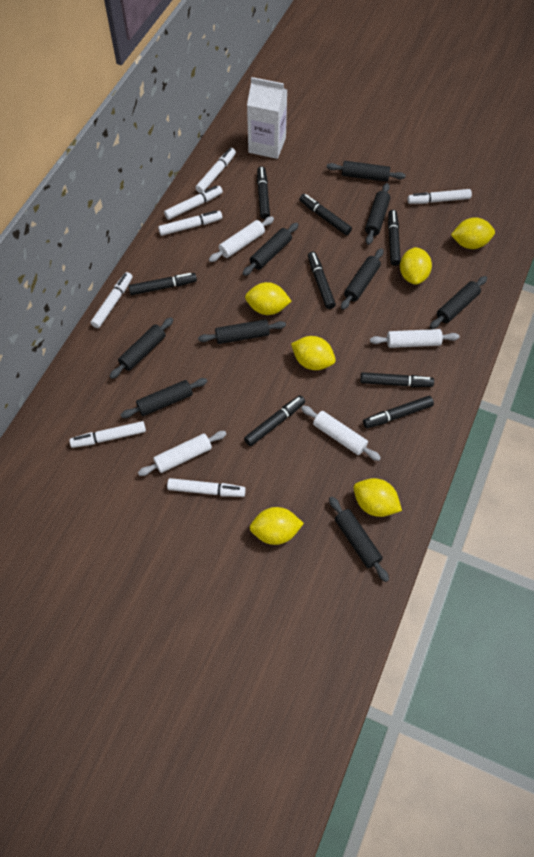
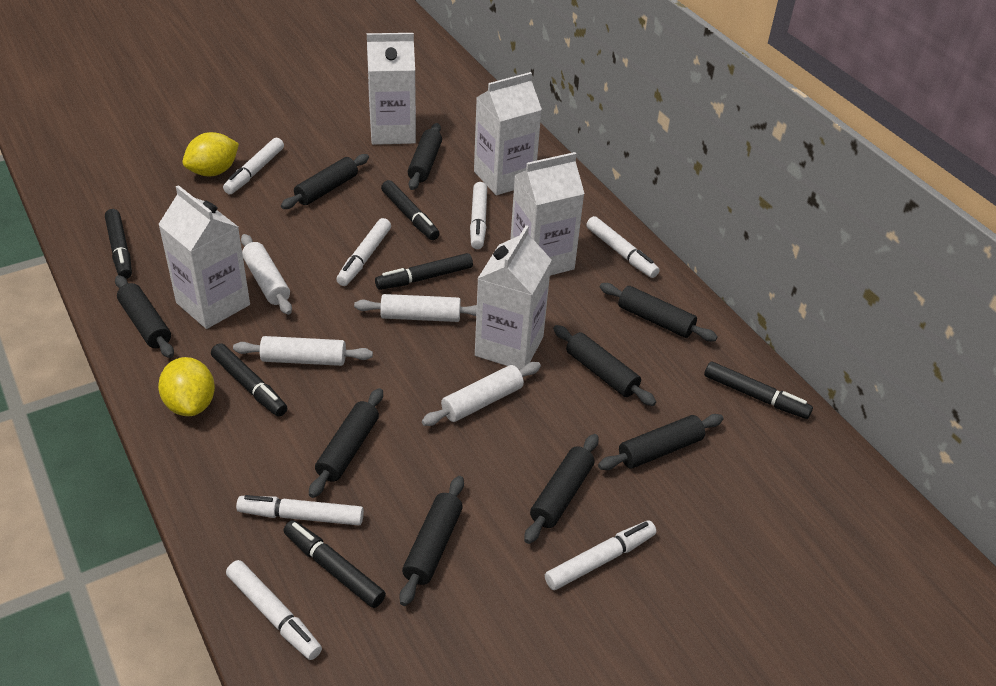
black marker: [128,273,197,295] [244,395,305,446] [257,166,270,219] [299,194,352,235] [308,252,336,309] [360,372,434,387] [363,396,434,428] [388,210,401,266] = 8 -> [105,209,132,279] [211,343,287,417] [283,520,386,608] [375,253,473,290] [381,180,440,240] [704,361,813,419] = 6
white carton: [247,77,287,159] = 1 -> [158,185,250,329] [367,33,416,145] [474,72,542,196] [475,225,552,370] [510,152,585,276] = 5
yellow lemon: [245,282,291,315] [250,507,304,545] [291,336,336,370] [353,478,402,517] [400,247,432,285] [451,217,495,249] = 6 -> [158,357,215,416] [182,132,239,176] = 2

